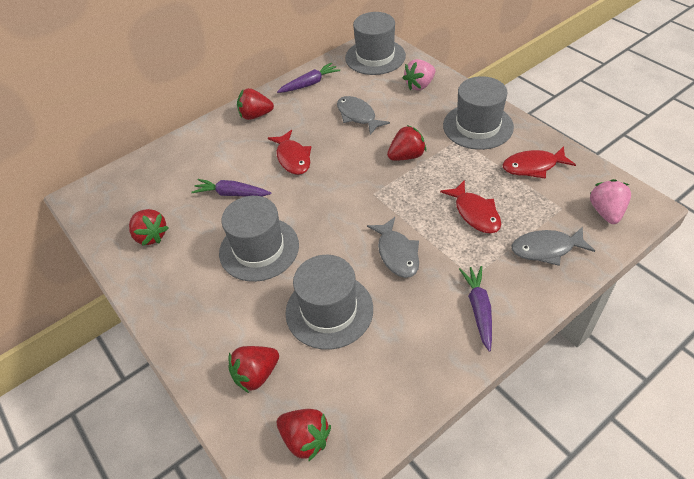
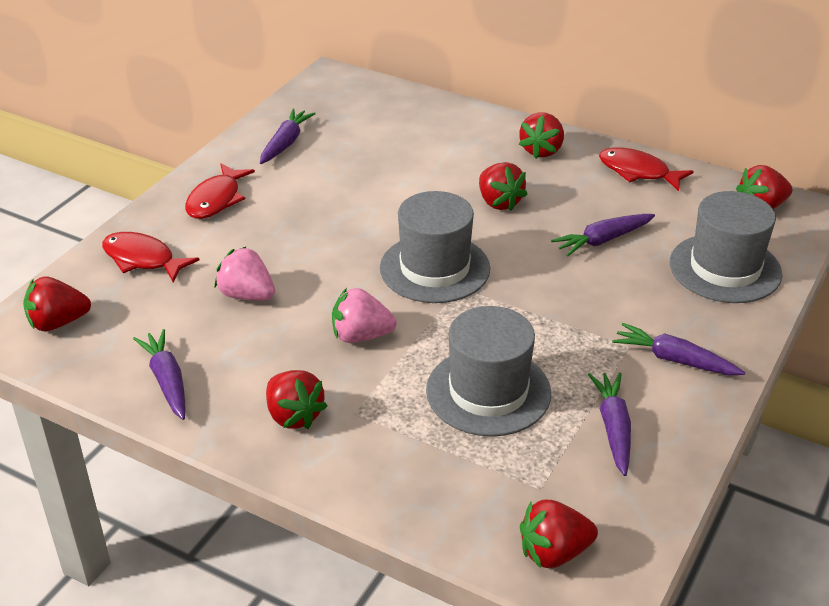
grey fish: [337,96,390,135] [367,217,419,278] [512,227,595,266] = 3 -> none = 0
grey hat: [219,196,299,282] [286,255,373,350] [345,12,406,75] [443,76,514,150] = 4 -> [380,191,490,303] [426,306,551,437] [670,191,782,303] = 3
purple carrot: [191,179,271,197] [277,62,340,93] [459,266,492,352] = 3 -> [133,329,185,420] [260,109,316,164] [551,214,655,256] [588,373,631,476] [612,323,746,375] = 5
red strawberry: [129,209,169,246] [228,346,279,393] [237,88,274,120] [277,409,331,462] [387,125,426,161] = 5 -> [23,276,91,331] [266,370,327,429] [479,162,528,211] [519,112,564,159] [520,500,598,568] [736,165,792,209] = 6

